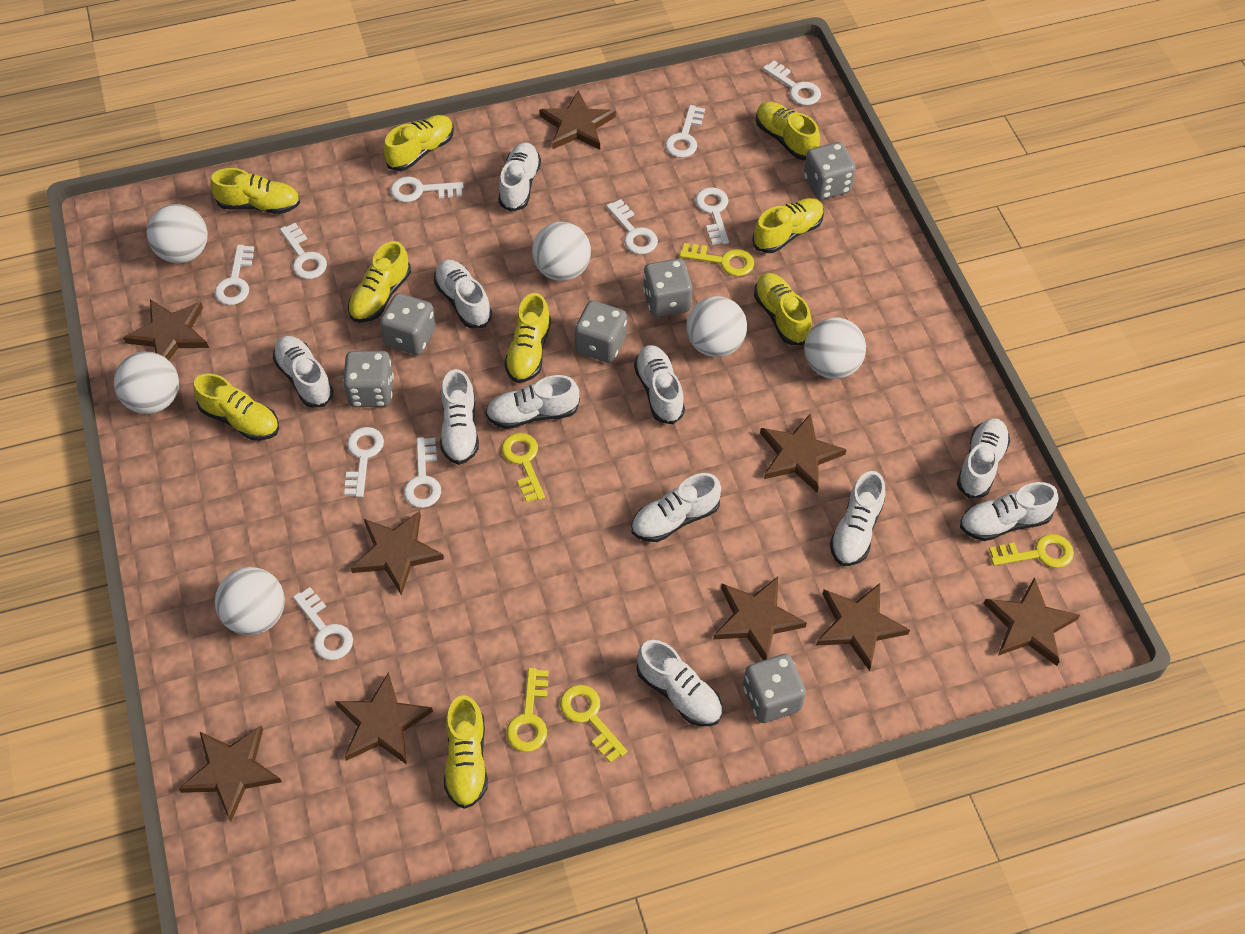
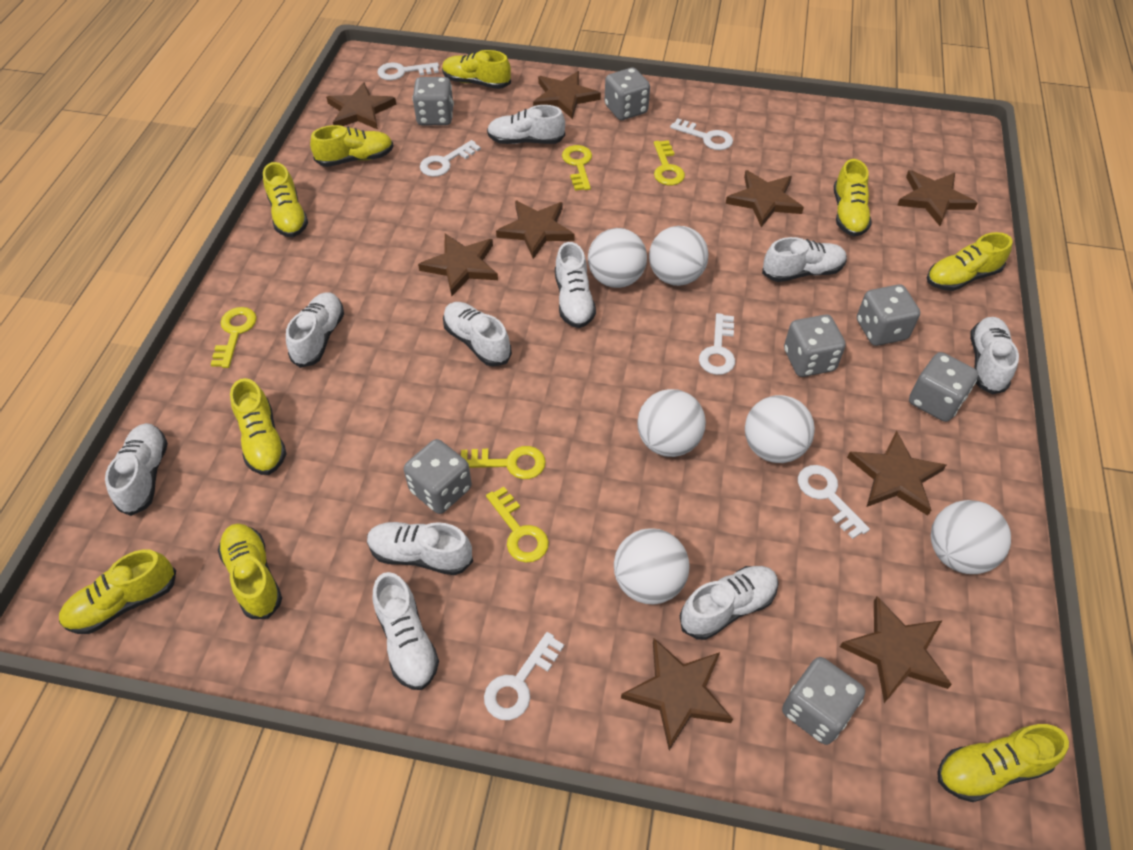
grey dice: [343,351,394,407] [380,293,436,355] [574,301,627,363] [643,258,693,317] [743,654,806,723] [804,142,856,200] = 6 -> [404,439,472,514] [412,77,454,125] [605,68,650,120] [782,657,865,745] [784,314,846,377] [857,284,920,346] [909,352,978,422] = 7
white key: [214,245,254,305] [280,223,327,279] [293,587,353,660] [344,427,384,497] [390,176,463,202] [404,437,441,508] [606,199,658,254] [665,105,705,158] [695,187,729,245] [763,60,821,105] = 10 -> [378,62,439,80] [420,140,481,177] [484,632,564,720] [670,118,733,150] [699,313,735,375] [798,465,870,539] = 6
white shoe: [273,336,333,408] [434,259,492,328] [440,369,479,465] [486,375,580,429] [498,143,541,212] [631,473,721,542] [634,345,685,424] [636,640,722,726] [830,471,885,566] [957,418,1010,498] [960,482,1059,541] = 11 -> [105,423,168,516] [286,292,344,368] [367,522,473,575] [373,572,439,690] [443,302,512,367] [487,105,565,144] [555,242,596,328] [680,566,779,640] [762,237,847,282] [970,317,1019,395] = 10

